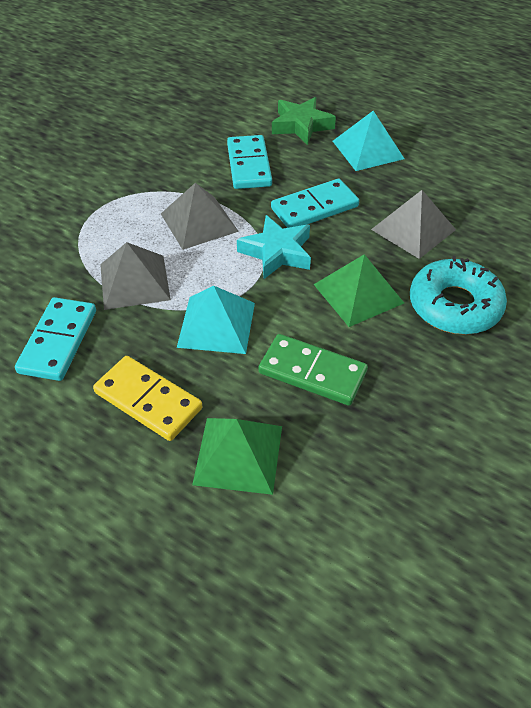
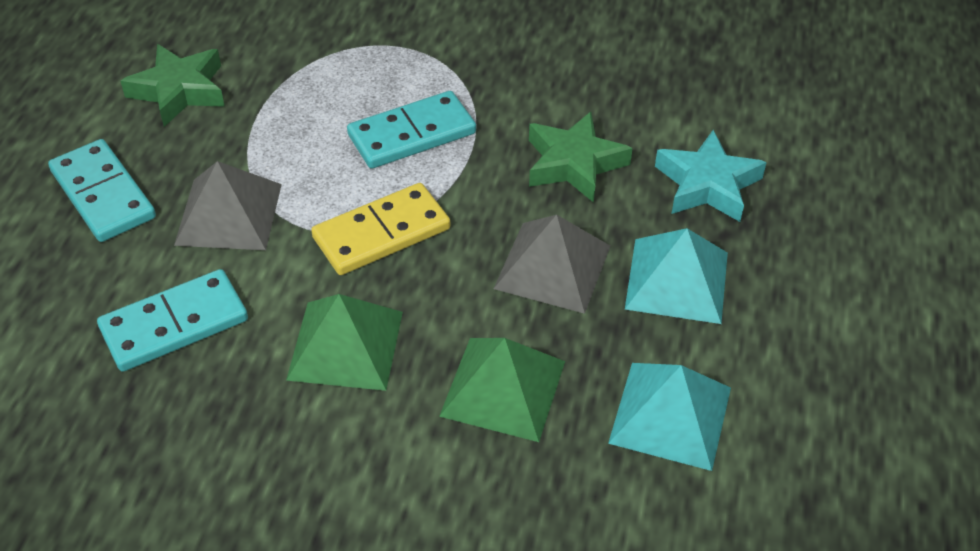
green domino: [258,334,368,405] = 1 -> none = 0
green star: [272,97,336,145] = 1 -> [121,44,225,127] [529,112,633,203] = 2
grey pyramid: [100,242,171,310] [161,183,239,250] [371,190,456,259] = 3 -> [174,161,282,250] [494,215,610,314] = 2
turquoise donut: [410,256,507,335] = 1 -> none = 0

